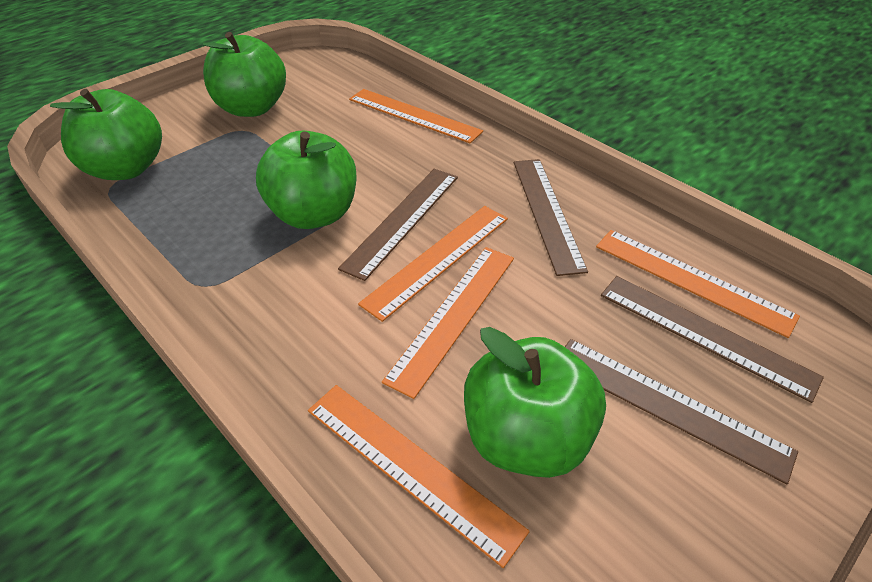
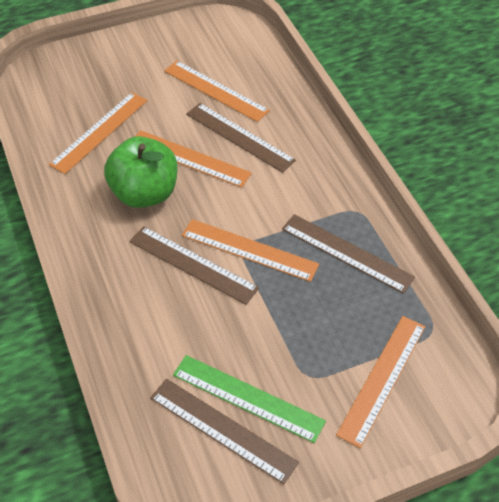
green apple: [50,89,162,180] [203,32,286,117] [256,131,357,229] [464,327,606,478] = 4 -> [104,136,177,208] = 1
green ruler: none = 0 -> [173,355,326,443] = 1

